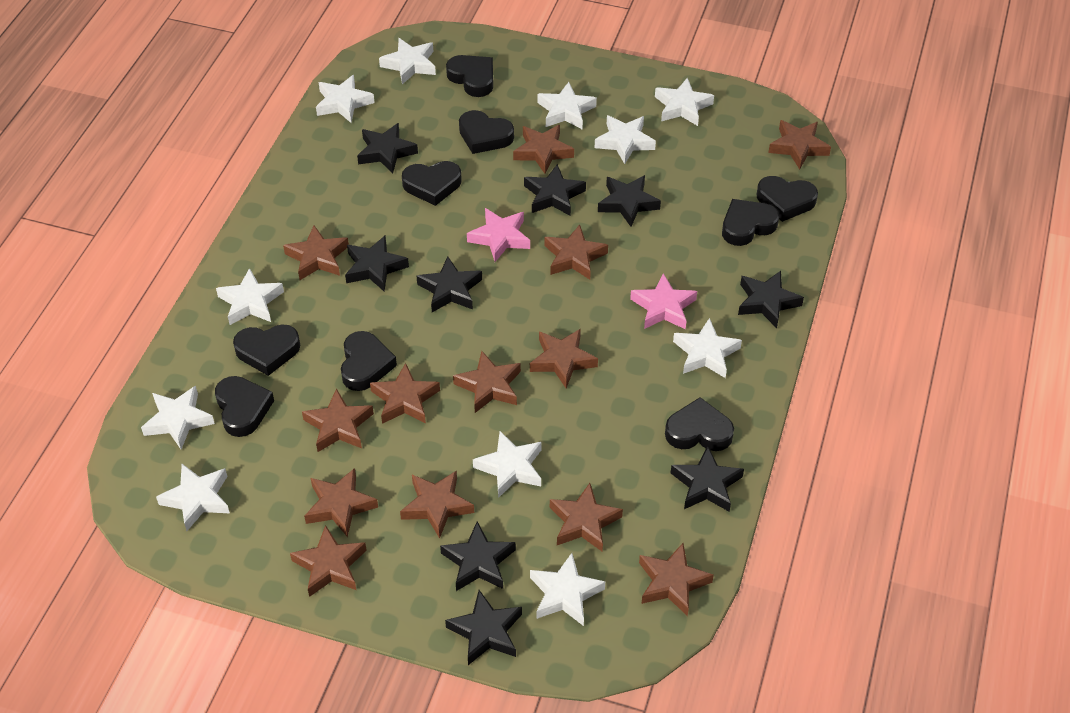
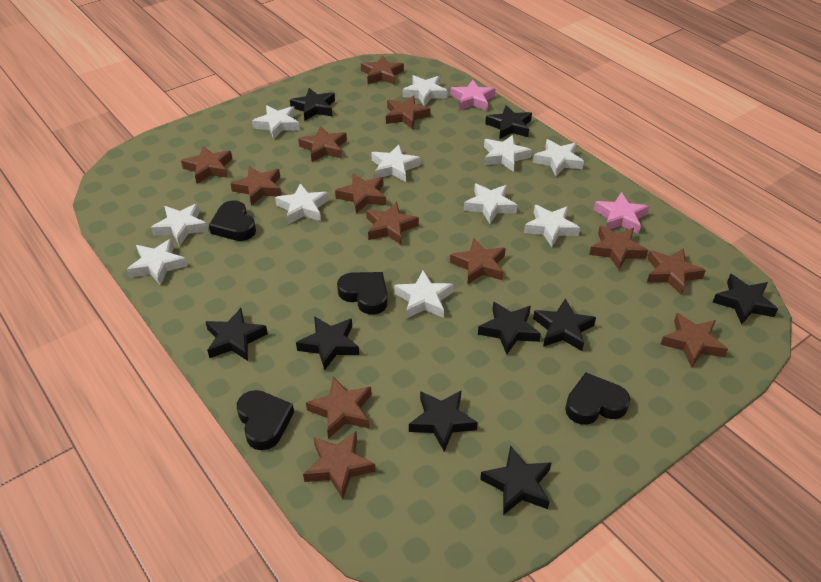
black heart: [215,376,274,437] [233,324,300,376] [341,331,397,391] [402,161,462,206] [446,55,493,97] [459,110,514,154] [665,397,734,451] [722,199,779,246] [757,176,818,222] = 9 -> [209,200,256,241] [237,390,294,450] [337,272,388,315] [565,373,630,425] = 4

